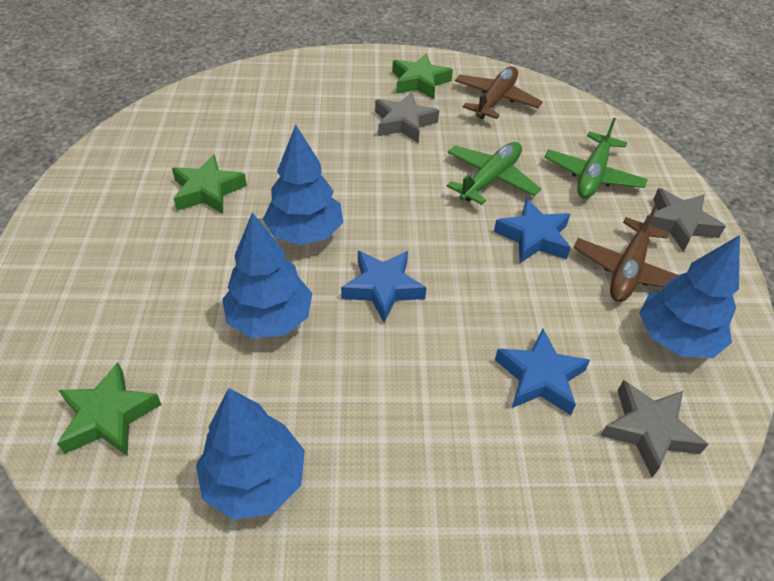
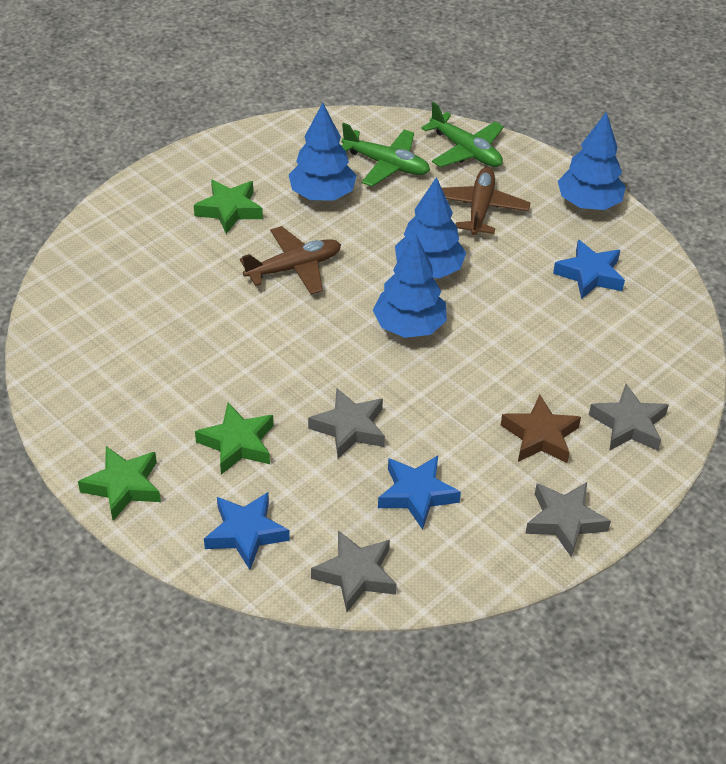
brown star: none = 0 -> [501,395,581,463] = 1
grey star: [375,92,439,143] [600,380,709,477] [644,188,726,252] = 3 -> [308,388,385,459] [311,530,397,612] [525,482,611,557] [589,384,669,451] = 4

